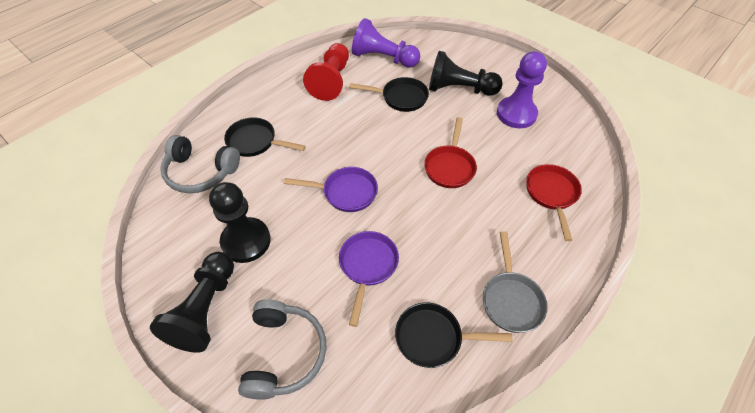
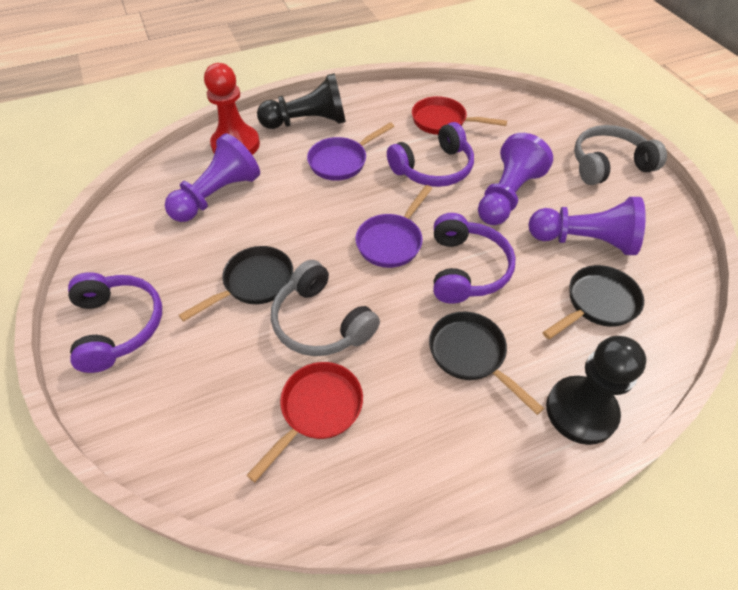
black pawn: [150,252,234,353] [209,182,271,263] [429,51,503,96] = 3 -> [257,73,346,129] [546,336,646,445] = 2
grey pan: [483,231,548,333] = 1 -> none = 0
purple headphones: none = 0 -> [68,272,162,373] [387,122,474,187] [433,213,516,304] = 3
purple pawn: [352,18,420,67] [497,51,547,128] = 2 -> [165,133,260,222] [478,133,553,225] [528,197,646,255] = 3

